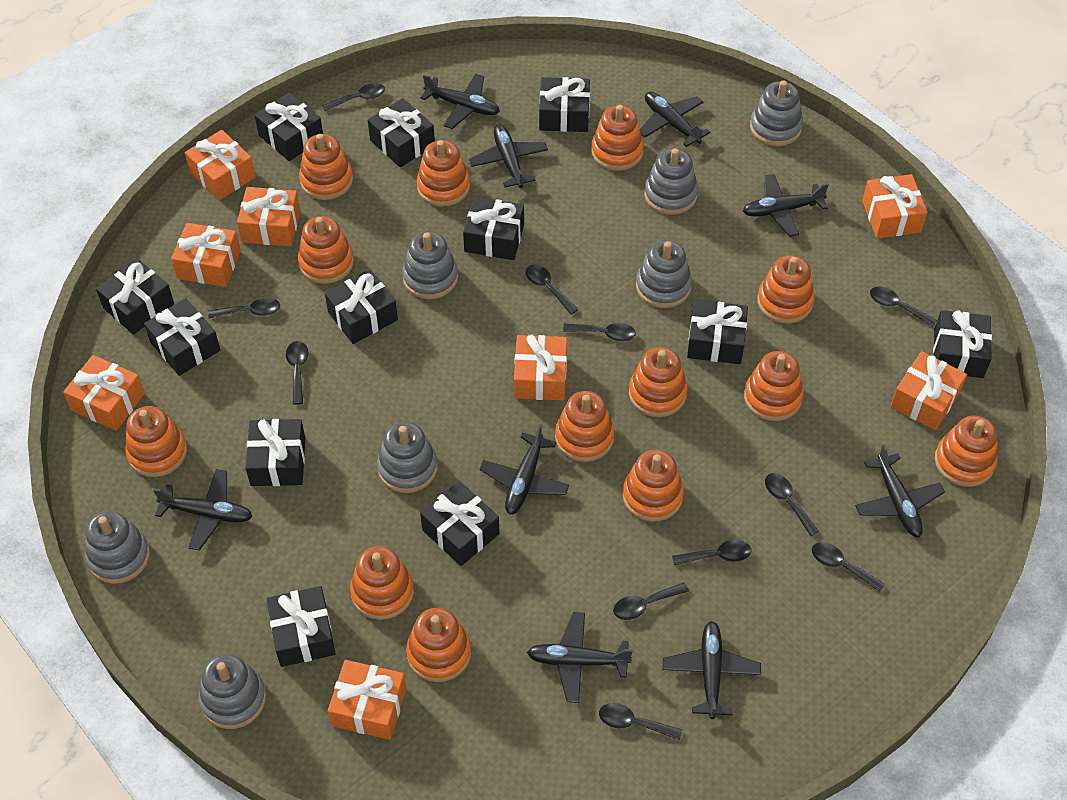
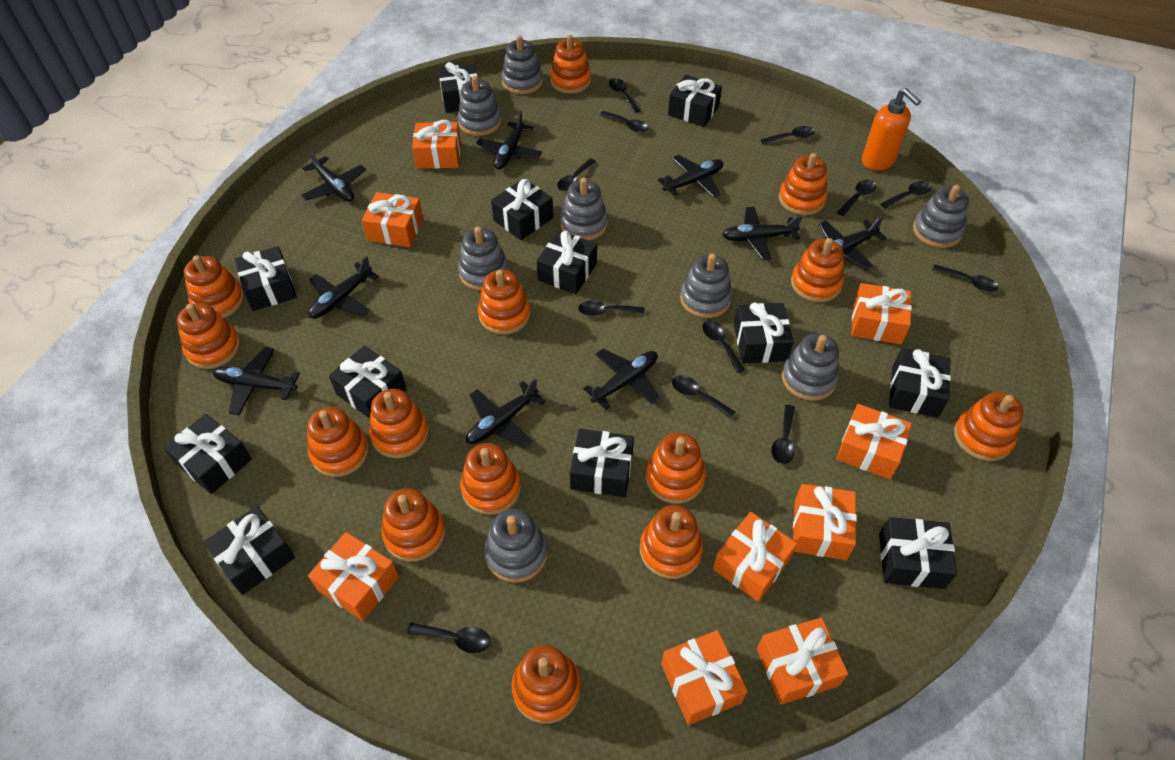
black spoon: [208,298,280,318] [286,341,308,405] [322,83,385,111] [526,265,578,314] [563,323,636,341] [599,703,682,740] [613,582,689,620] [672,540,751,565] [765,473,819,536] [812,542,885,592] [870,286,937,327] = 11 -> [407,623,490,653] [557,158,596,191] [578,300,645,316] [600,111,649,133] [609,78,640,113] [672,375,735,419] [702,320,745,373] [761,126,815,145] [771,405,795,464] [837,180,876,216] [880,181,932,209] [932,264,999,292] = 12
grey stacking toy: [85,511,150,584] [199,654,266,729] [377,422,438,493] [402,231,458,299] [636,240,692,308] [644,148,698,215] [750,80,803,146] = 7 -> [458,76,501,136] [458,227,509,291] [484,509,548,583] [501,36,543,94] [560,178,608,240] [680,253,732,318] [782,333,839,401] [913,185,969,248] = 8
orange gift: [63,355,145,431] [171,223,241,287] [185,130,256,200] [237,187,300,247] [328,660,407,740] [514,335,567,400] [862,174,927,239] [891,351,967,430] = 8 -> [308,532,399,621] [362,192,423,247] [412,120,461,169] [661,630,748,725] [713,512,797,602] [757,617,848,705] [793,484,857,560] [836,404,912,480] [851,283,912,344] = 9
orange soap dispenser: none = 0 -> [862,88,921,171] = 1
orange stacking toy: [125,406,187,477] [298,216,354,284] [299,134,353,200] [350,546,414,620] [406,608,471,682] [417,140,470,207] [555,391,615,462] [591,105,644,171] [623,450,684,522] [629,347,687,417] [744,351,804,421] [757,255,814,324] [935,416,997,487] = 13 -> [177,303,240,369] [184,255,244,318] [307,407,369,477] [369,389,429,458] [381,488,446,562] [460,443,521,515] [478,270,530,335] [512,645,581,724] [550,35,591,93] [640,505,703,579] [646,432,706,504] [779,153,827,215] [791,238,844,302] [954,392,1024,461] = 14

